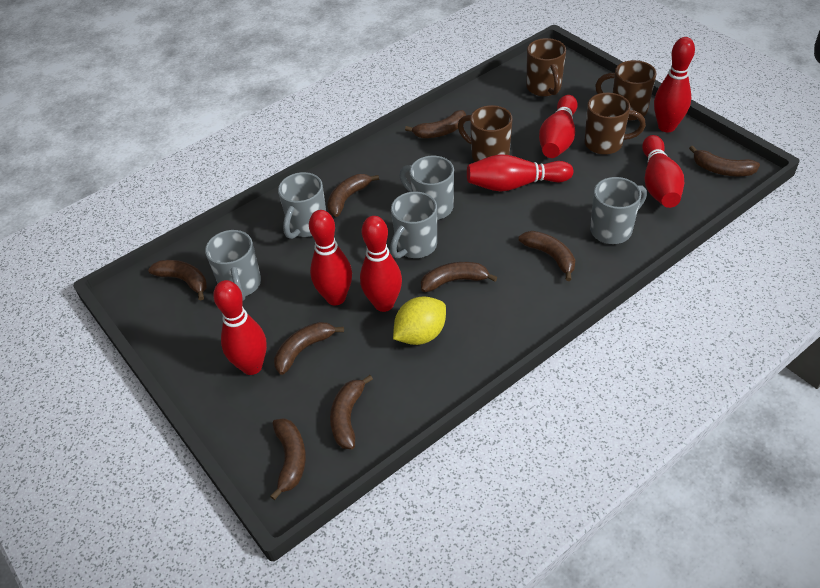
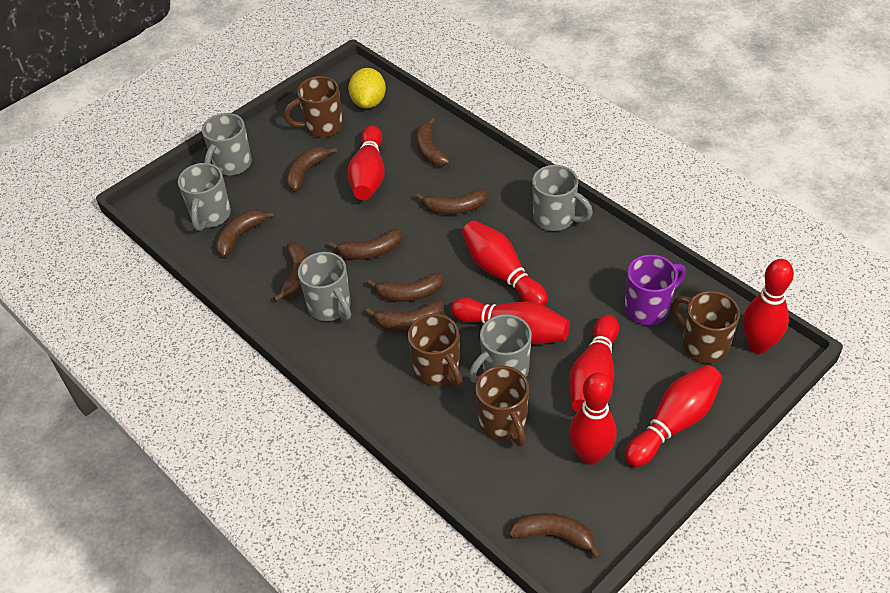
purple mug: none = 0 -> [625,254,686,325] = 1

